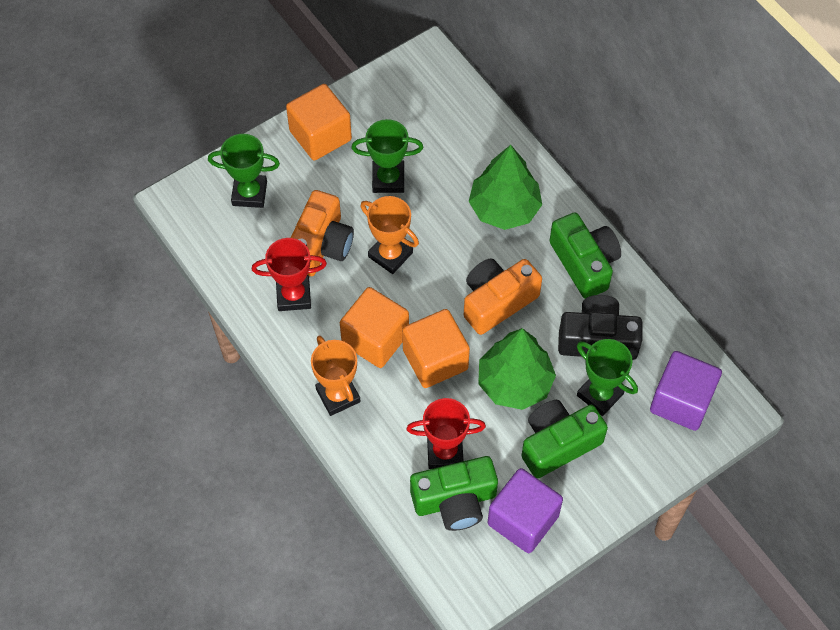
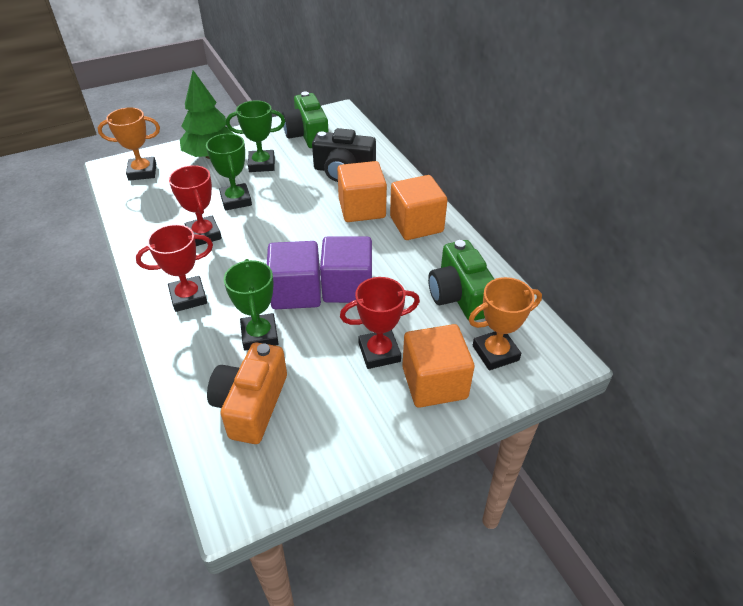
green camera: [410,456,498,531] [521,400,608,478] [549,212,621,299] = 3 -> [282,92,329,148] [428,240,494,321] = 2
green tree: [468,145,542,230] [478,328,556,410] = 2 -> [180,70,234,159] = 1
orange camera: [291,190,354,276] [464,258,542,335] = 2 -> [207,343,287,444] = 1
red trophy: [252,238,327,311] [406,398,486,469] = 2 -> [136,224,213,312] [169,165,222,246] [340,277,420,369] = 3

